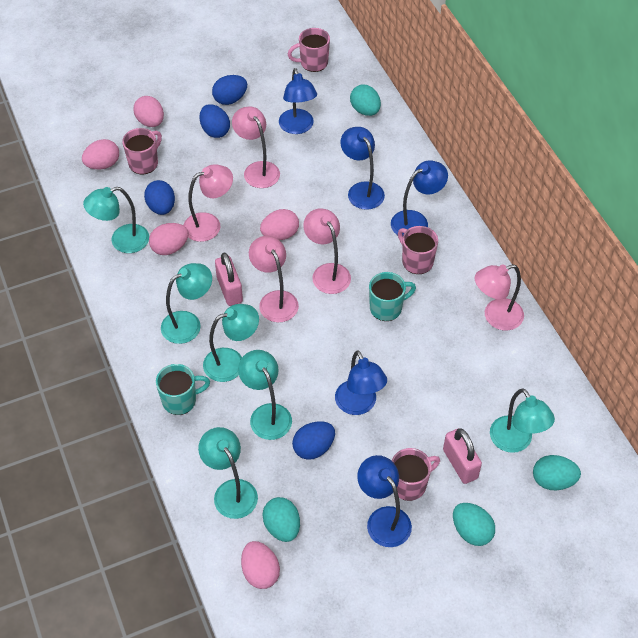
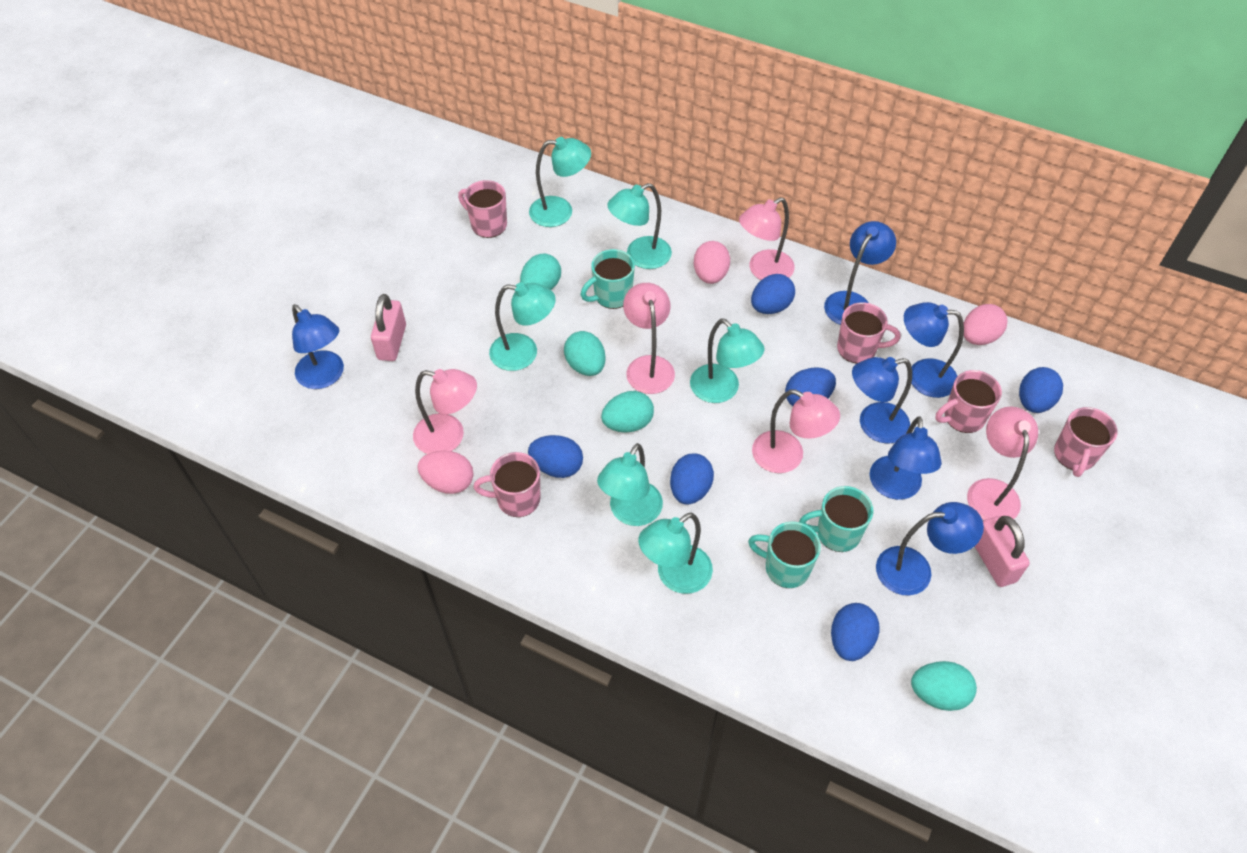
blue egg: [144,180,175,215] [200,104,230,138] [212,75,247,105] [292,421,335,460] = 4 -> [528,435,583,478] [670,453,714,505] [751,274,795,314] [785,367,836,406] [831,603,879,661] [1019,367,1063,413] = 6
blue lamp: [279,68,317,134] [335,350,387,415] [340,127,385,210] [357,455,412,547] [391,160,448,236] = 5 -> [292,304,344,389] [824,221,896,325] [852,357,912,444] [869,416,942,500] [876,502,984,595] [904,302,964,398] = 6
pink egg: [82,139,119,169] [133,96,164,127] [149,223,189,255] [241,541,280,589] [260,209,299,240] = 5 -> [417,451,473,494] [694,241,730,284] [964,304,1008,345] = 3
pink mug: [122,128,162,174] [288,28,330,72] [392,448,440,501] [398,226,438,274] = 4 -> [458,180,507,238] [473,452,540,517] [837,302,901,364] [935,370,1002,433] [1054,407,1118,477] = 5
turquoise mug: [156,364,210,415] [369,272,416,321] = 2 -> [581,249,635,309] [748,521,821,588] [799,486,874,552] = 3

